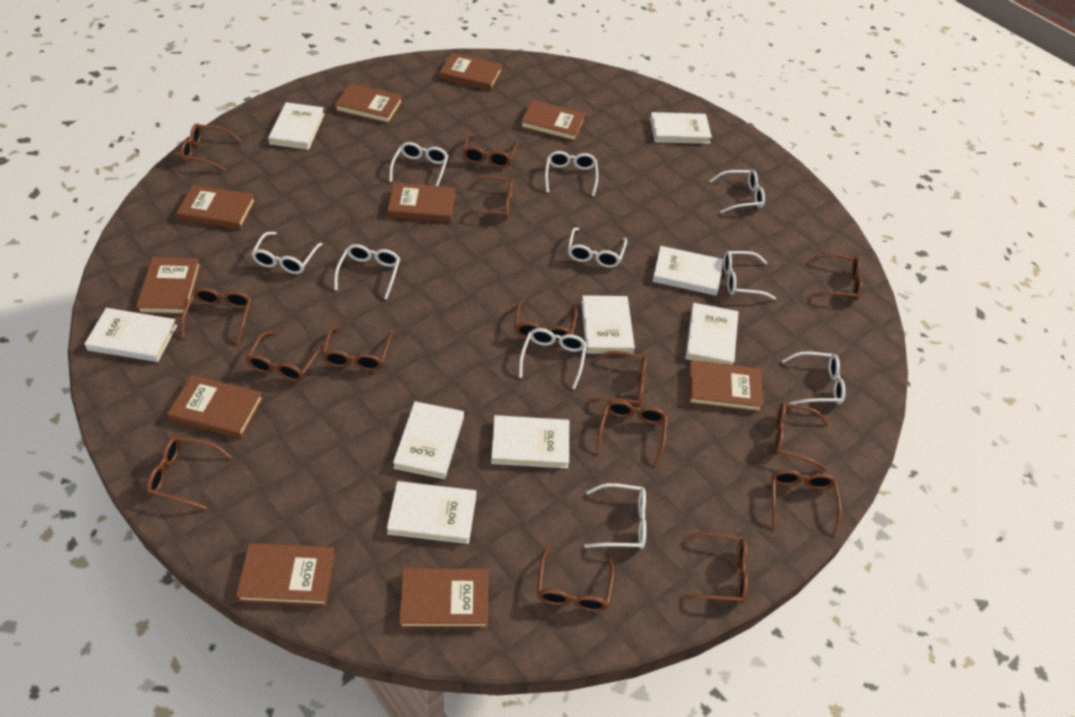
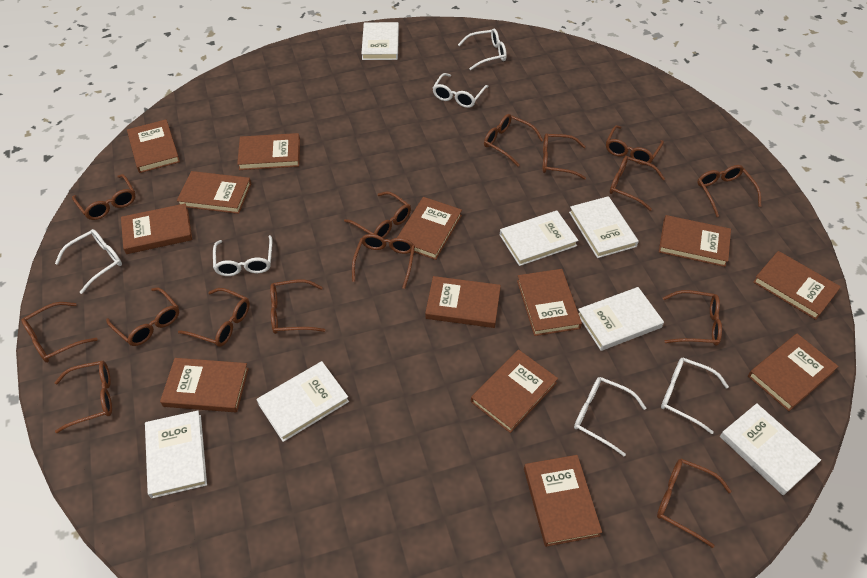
brown book: [136,257,201,315] [167,375,263,438] [176,185,255,230] [236,543,335,606] [335,83,403,124] [387,182,455,222] [399,568,488,628] [439,53,502,91] [521,100,586,141] [689,360,763,412] = 10 -> [121,203,192,254] [127,119,180,173] [160,358,249,412] [177,171,251,214] [237,133,300,170] [397,197,462,260] [425,276,501,328] [471,350,558,433] [517,269,582,336] [524,455,602,547] [659,215,731,267] [748,334,839,411] [753,251,841,320] = 13
white book: [85,308,177,362] [268,102,325,150] [387,481,476,544] [393,401,464,479] [491,415,569,469] [581,295,635,354] [650,112,712,144] [652,246,723,296] [685,303,739,365] = 9 -> [145,410,207,499] [256,361,349,442] [361,22,399,60] [500,211,578,266] [569,196,639,258] [578,287,664,351] [720,403,821,495] = 7
white glasses: [251,232,323,274] [334,244,400,300] [389,142,448,186] [519,328,587,389] [545,151,598,196] [568,228,627,268] [584,483,646,549] [710,169,765,213] [723,251,776,300] [782,352,845,404] = 10 -> [55,229,122,294] [213,235,273,276] [433,73,489,108] [458,28,507,70] [574,377,646,456] [661,358,729,434] = 6

